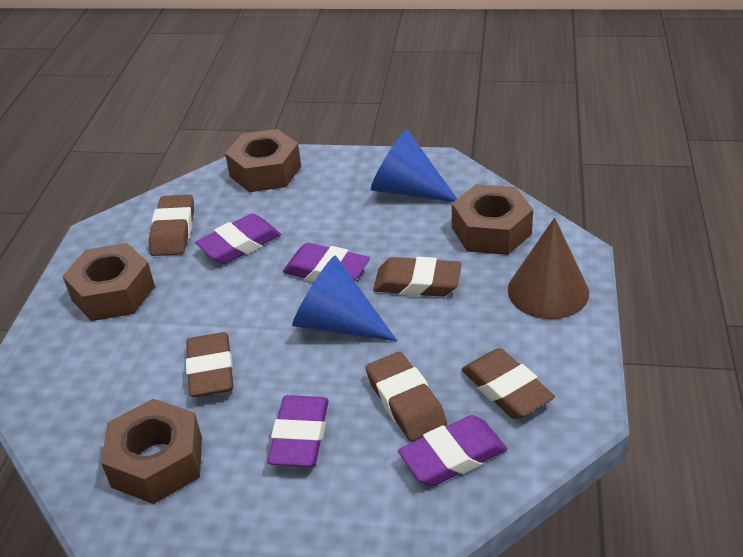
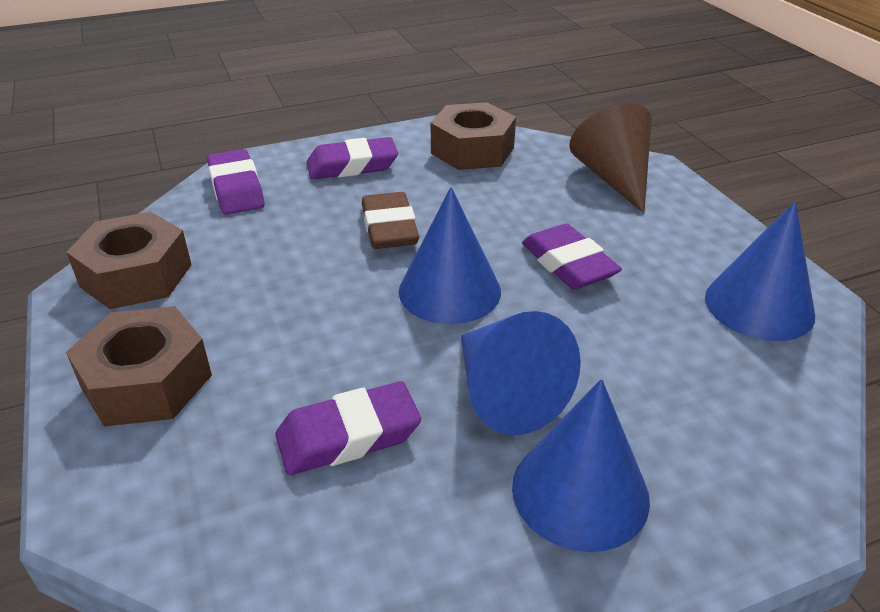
blue cone: [292,255,397,341] [371,129,457,202] = 2 -> [399,187,501,324] [461,311,581,435] [512,379,650,552] [705,201,815,341] = 4
brown eraser: [149,195,194,256] [186,332,233,397] [365,352,447,441] [373,257,462,297] [462,348,555,419] = 5 -> [362,192,419,249] = 1
brown nut: [63,243,155,321] [101,399,202,504] [225,129,301,192] [452,184,533,255] = 4 -> [66,212,192,309] [66,306,212,427] [431,102,516,170] = 3

